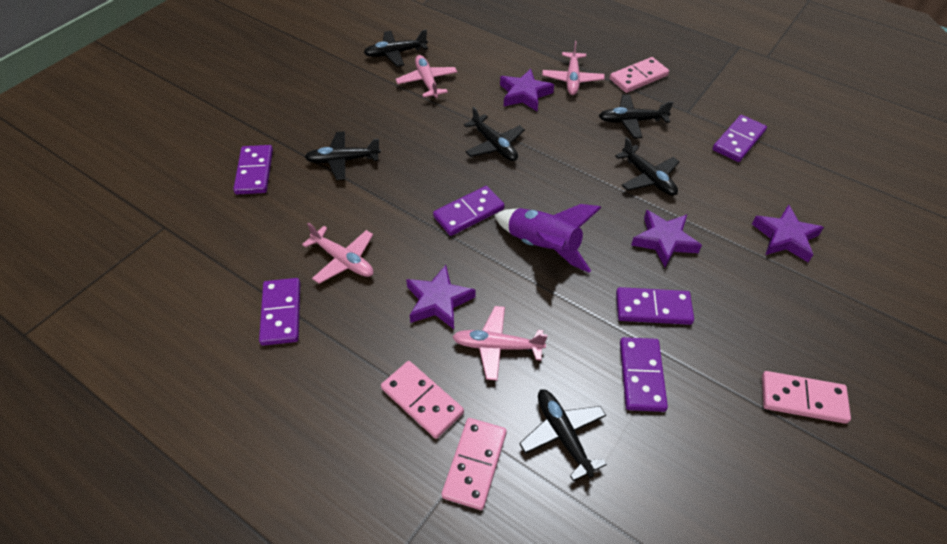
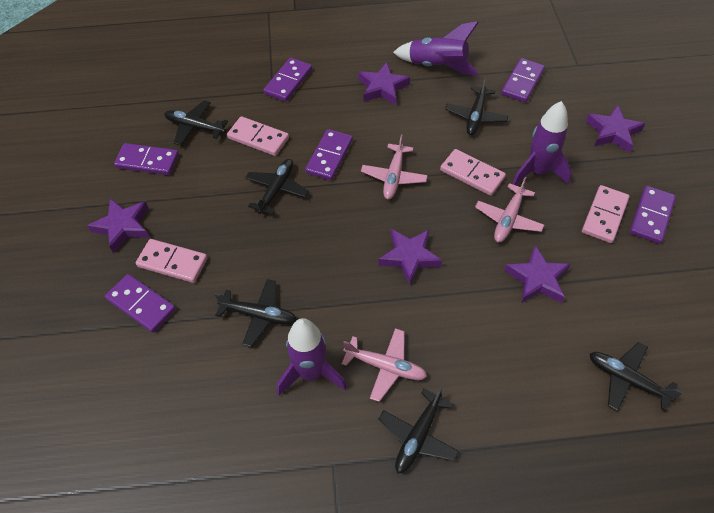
pink plane: [302,222,374,284] [396,55,457,98] [452,306,547,381] [542,41,605,95] = 4 -> [342,328,427,402] [361,134,428,199] [475,177,544,242] = 3
purple rocket: [494,204,602,273] = 1 -> [277,318,347,396] [393,21,479,76] [512,101,572,185] = 3
purple star: [406,265,476,329] [500,69,554,111] [631,210,702,268] [752,204,824,262] = 4 -> [87,199,150,253] [359,62,410,105] [378,229,442,285] [504,245,571,303] [586,105,645,153] = 5

